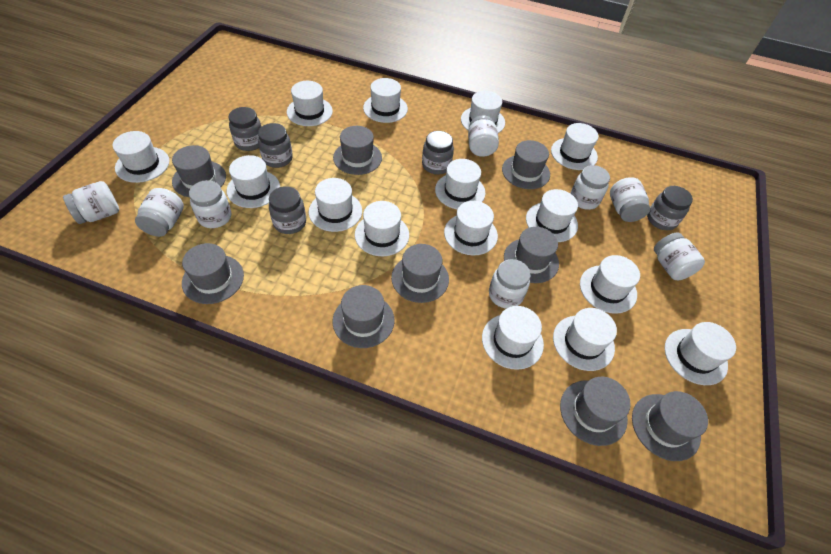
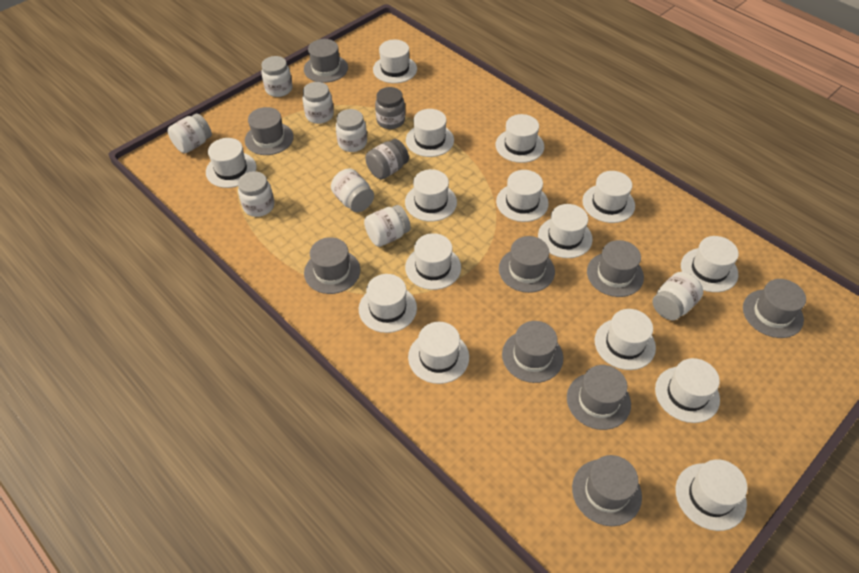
grey jar: [229,107,262,151] [258,123,293,168] [269,186,306,234] [422,131,454,174] [647,186,693,230] = 5 -> [365,139,409,179] [375,87,405,129] = 2

